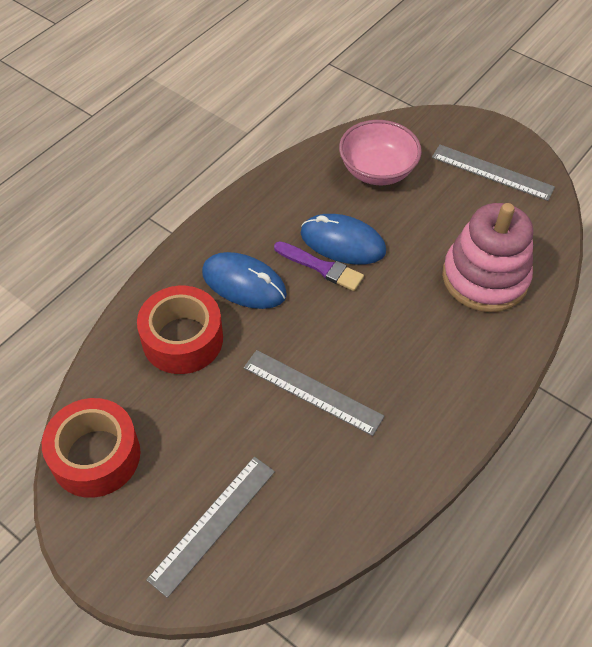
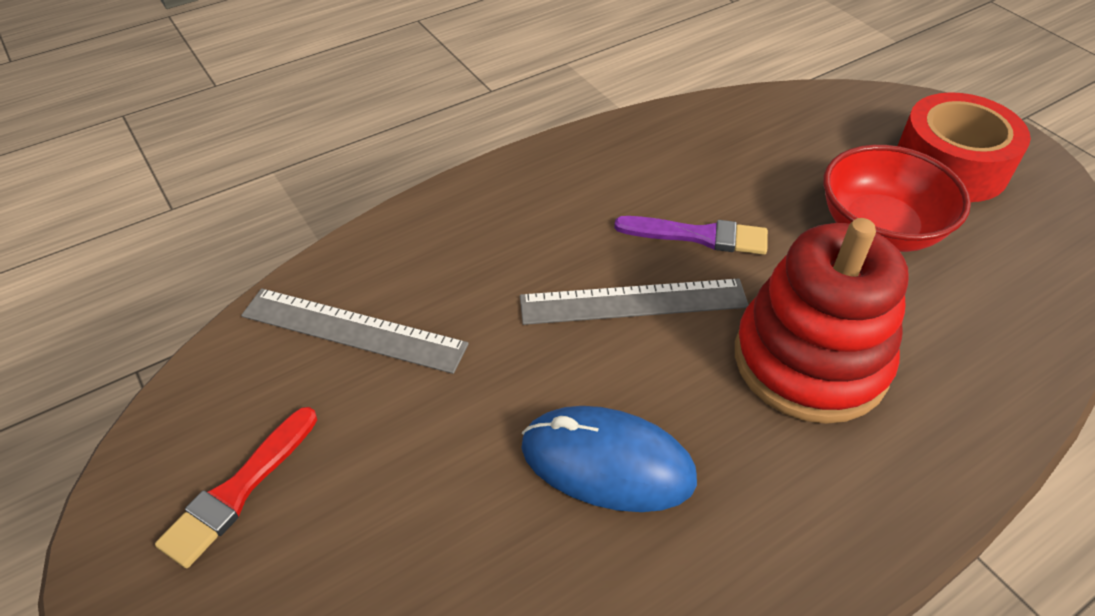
blue mouse: [202,252,287,309] [301,214,386,265] = 2 -> [521,406,697,512] = 1
grey ruler: [146,457,275,598] [244,350,385,436] [432,145,555,201] = 3 -> [241,288,469,374] [520,279,748,325] = 2
pink bowl: [339,120,422,185] = 1 -> none = 0
pink stacking toy: [442,203,533,312] = 1 -> none = 0
red bowl: none = 0 -> [823,145,971,252] = 1
red brush: none = 0 -> [155,407,317,568] = 1
red stacking toy: none = 0 -> [735,218,909,424] = 1
red tape: [42,398,140,498] [137,286,223,374] = 2 -> [898,92,1031,202] = 1

